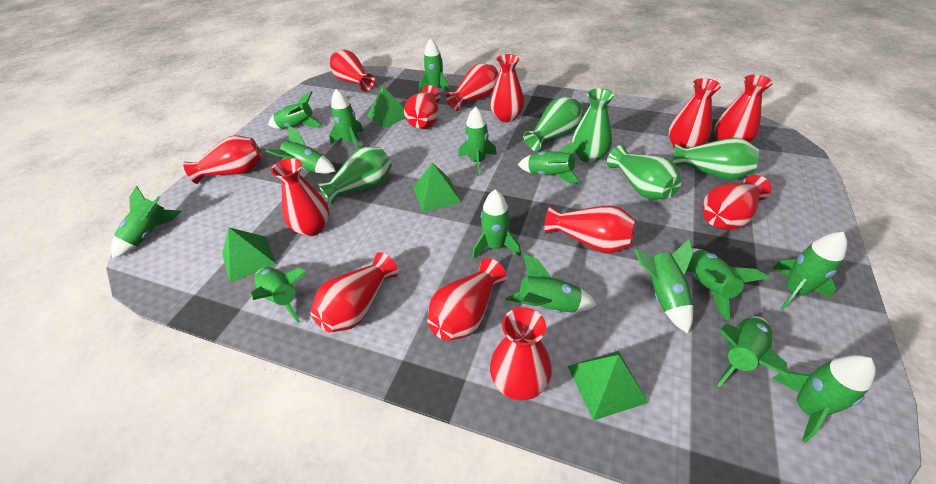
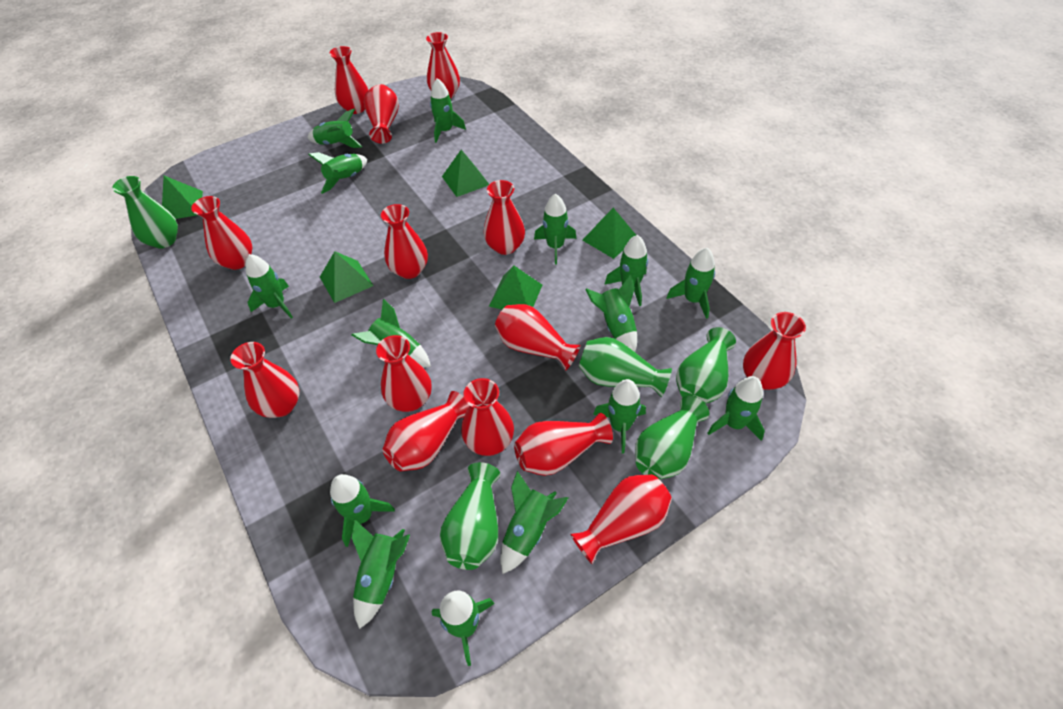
green pyramid: [222,227,276,283] [367,86,405,128] [413,162,461,212] [568,351,649,421] = 4 -> [162,176,203,219] [320,251,373,303] [442,150,489,197] [489,265,542,309] [583,208,636,259] = 5
red vase: [183,135,262,184] [271,158,329,236] [310,252,398,333] [330,50,375,92] [404,85,440,129] [427,258,507,341] [446,63,499,111] [490,54,524,122] [490,307,552,400] [544,206,636,253] [669,78,721,149] [703,175,771,230] [715,75,773,142] = 13 -> [191,196,252,270] [230,342,299,418] [329,46,368,114] [364,84,399,144] [376,335,432,412] [381,204,428,279] [382,391,469,471] [426,32,460,99] [461,378,514,456] [483,180,525,255] [495,304,581,371] [514,413,613,476] [570,474,672,565] [743,312,806,390] = 14

